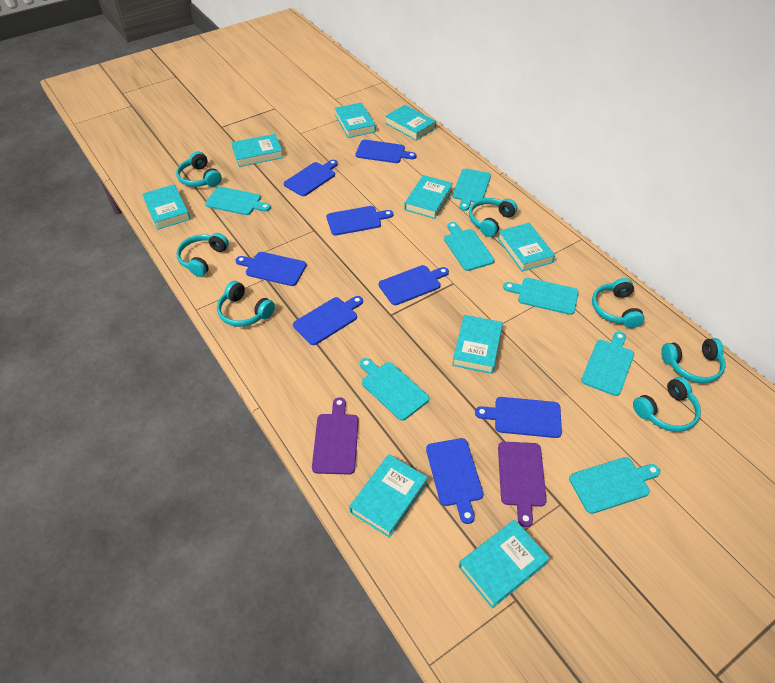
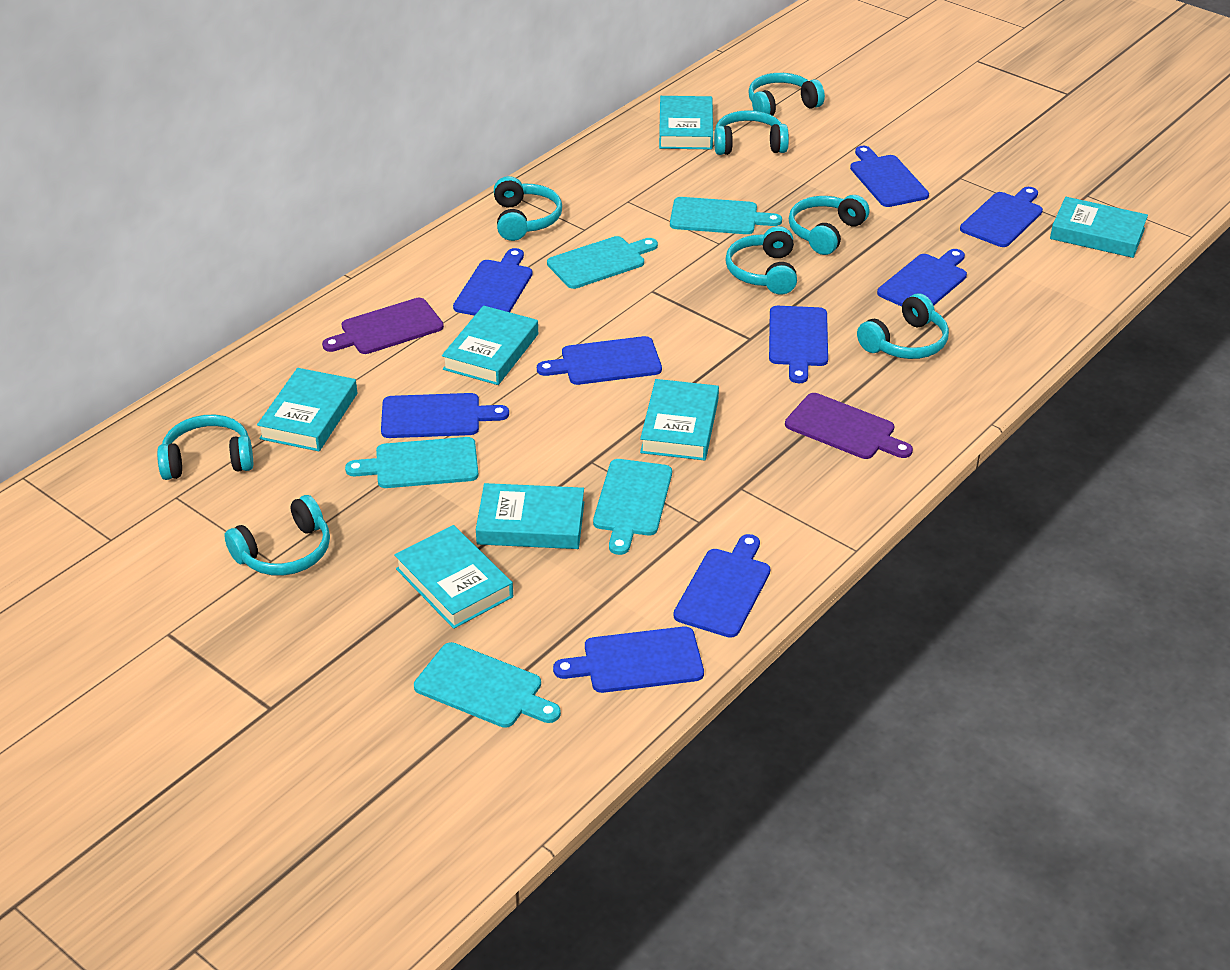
blue cutting board: [236,252,307,286] [284,160,338,196] [293,296,363,345] [326,206,393,235] [355,140,417,163] [379,265,449,305] [426,438,484,524] [475,397,562,438] = 8 -> [381,393,509,438] [453,248,533,316] [537,336,662,385] [553,627,704,693] [673,534,770,638] [769,306,828,383] [850,146,929,207] [877,249,967,307] [960,187,1043,247] = 9
turquoise book: [142,185,191,230] [232,134,283,167] [335,103,376,138] [349,454,428,538] [385,105,436,141] [404,175,453,219] [452,315,503,374] [459,520,550,609] [498,223,555,272] = 9 -> [257,368,357,451] [394,525,513,629] [442,305,538,385] [476,483,584,549] [640,379,719,460] [659,96,713,150] [1050,197,1148,258] = 7
turquoise cutting board: [205,187,271,215] [360,358,429,421] [444,222,494,271] [452,168,491,211] [503,278,579,315] [569,457,660,514] [581,332,634,396] = 7 -> [345,437,479,488] [414,642,561,728] [547,236,658,289] [593,459,672,555] [670,197,782,234] = 5
turquoise headphones: [176,151,222,187] [176,233,229,277] [217,281,275,327] [469,198,517,237] [592,278,645,328] [633,377,701,432] [661,338,726,383] = 7 -> [157,415,253,480] [224,495,330,576] [494,176,562,241] [714,110,789,155] [725,226,797,295] [748,73,825,116] [789,195,869,255] [857,293,949,359] = 8

